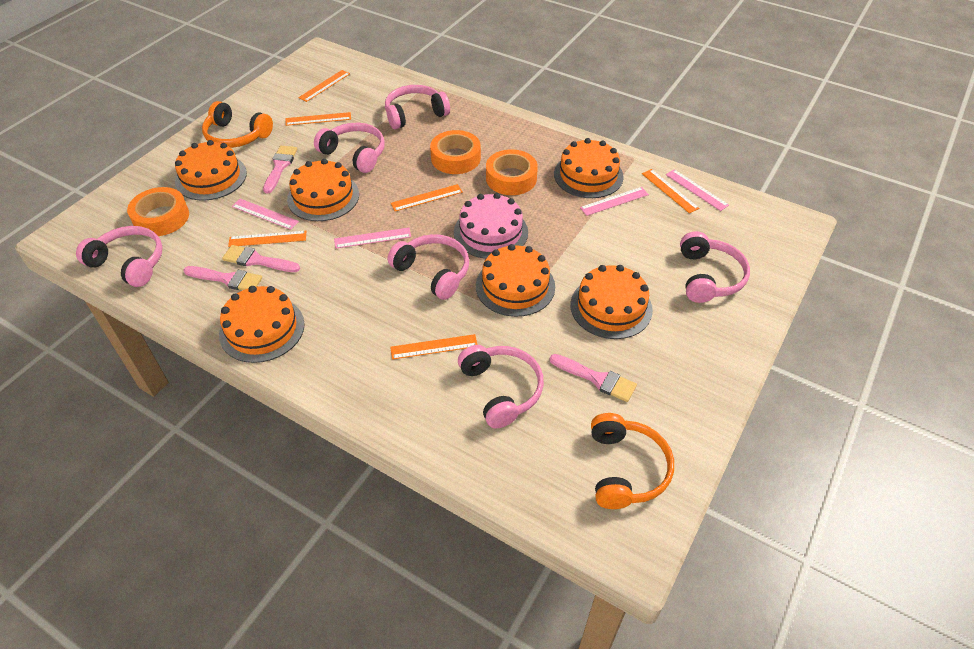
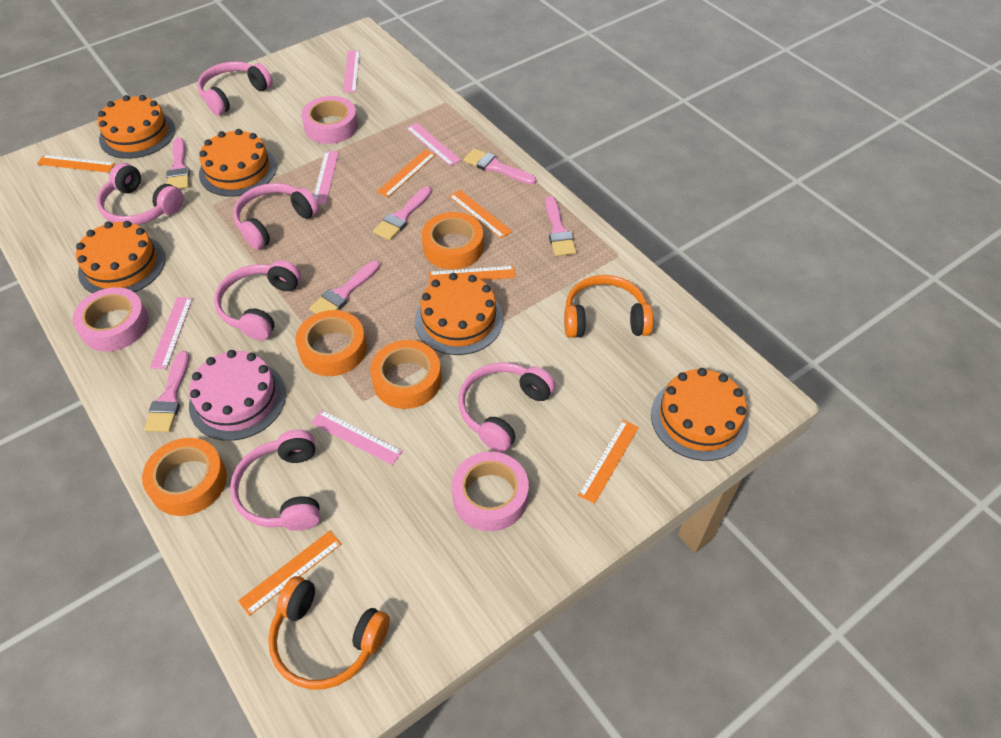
orange cake: [175,140,247,201] [219,286,305,363] [287,159,359,221] [476,244,555,317] [554,138,624,198] [571,265,653,339] = 6 -> [76,221,166,293] [98,95,175,159] [199,129,277,197] [415,273,503,355] [651,368,749,461] = 5
orange tape: [127,187,189,236] [430,130,481,174] [486,149,538,195] = 3 -> [142,438,227,516] [295,310,367,376] [370,340,441,409] [422,212,483,270] = 4
pink brush: [184,266,262,290] [222,245,300,272] [263,146,297,193] [550,354,637,402] = 4 -> [144,351,189,432] [167,137,190,189] [309,260,380,314] [373,186,432,240] [464,148,536,185] [545,196,577,256] = 6
pink ruler: [232,199,299,230] [334,227,411,249] [580,187,649,216] [666,169,729,211] = 4 -> [150,297,193,369] [311,410,402,465] [314,151,339,204] [343,51,360,92] [406,123,461,166] = 5
pink tape: none = 0 -> [73,287,149,352] [301,96,358,144] [452,452,529,531] = 3

